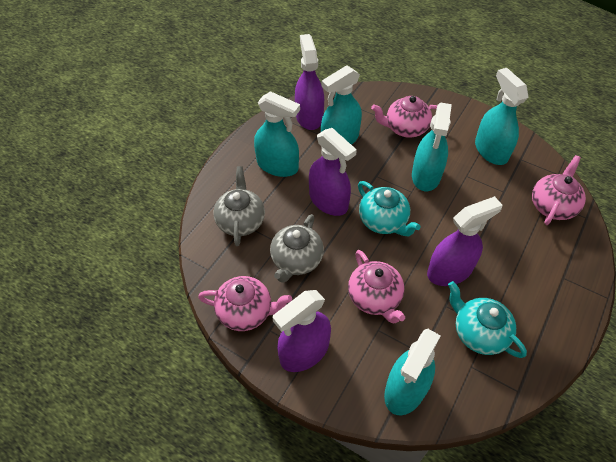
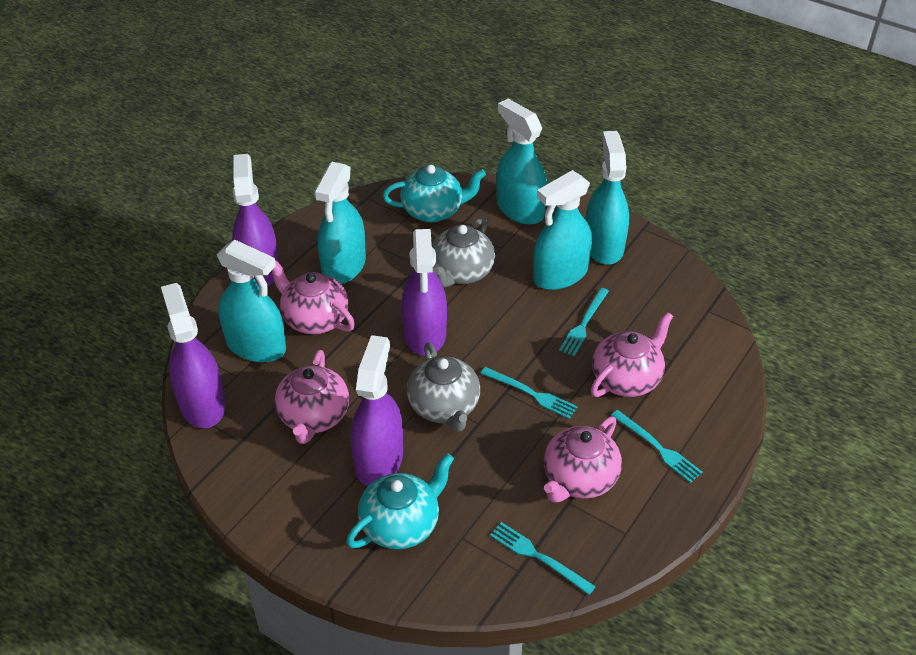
turquoise fork: none = 0 -> [481,367,578,419] [490,522,596,595] [559,288,609,356] [611,410,703,483] = 4

